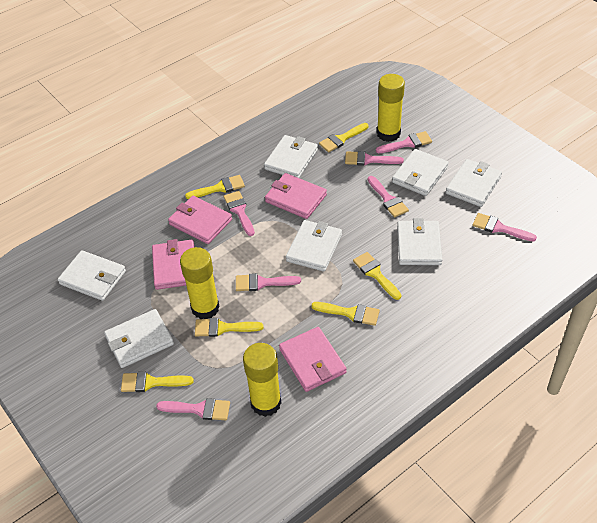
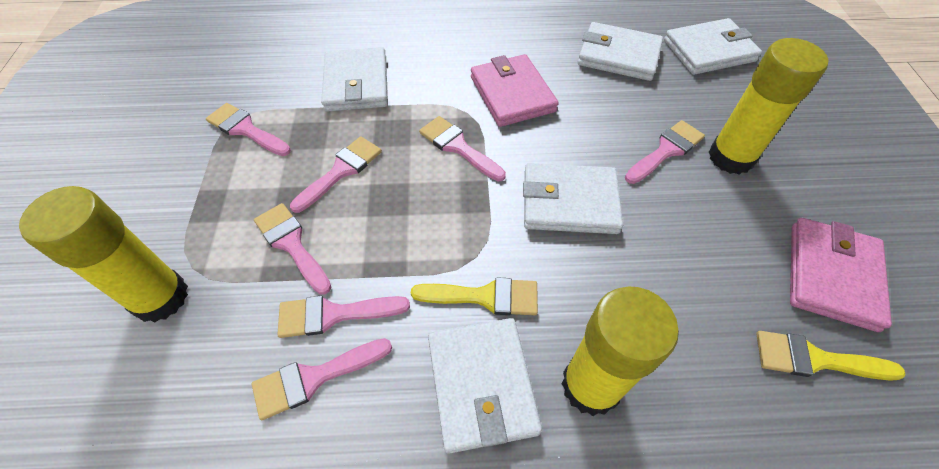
pink wallet: [152,239,195,290] [168,196,232,244] [265,173,327,219] [279,327,347,392] = 4 -> [471,54,559,127] [790,218,892,332] = 2
white wallet: [58,250,126,301] [104,309,174,368] [264,135,318,178] [286,220,342,272] [392,149,449,196] [397,218,442,265] [446,159,502,207] = 7 -> [321,47,388,112] [428,318,542,454] [523,163,623,234] [578,22,663,81] [664,18,762,75] = 5
yellow brush: [121,372,194,392] [185,175,245,199] [195,318,264,337] [311,302,380,326] [319,123,369,152] [353,252,401,300] = 6 -> [411,277,538,315] [756,331,906,381] = 2

